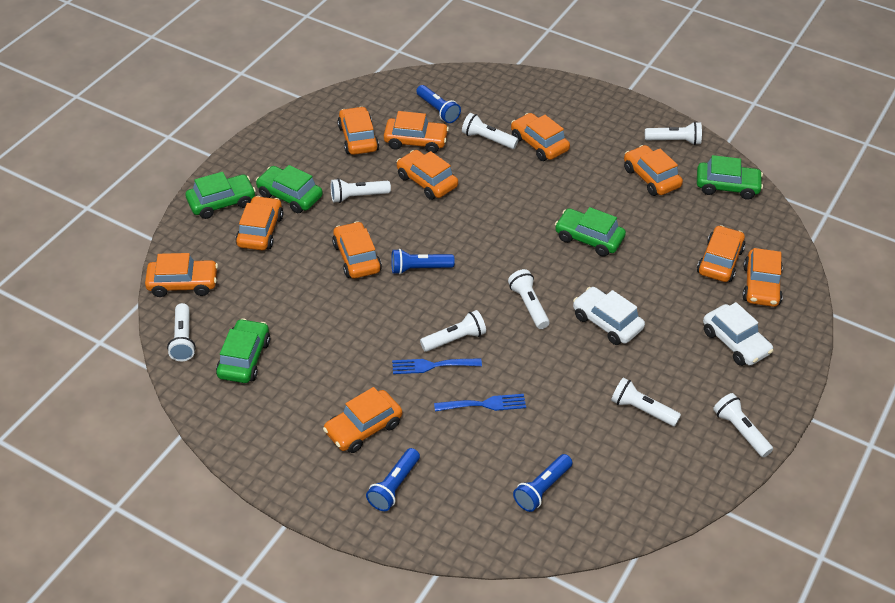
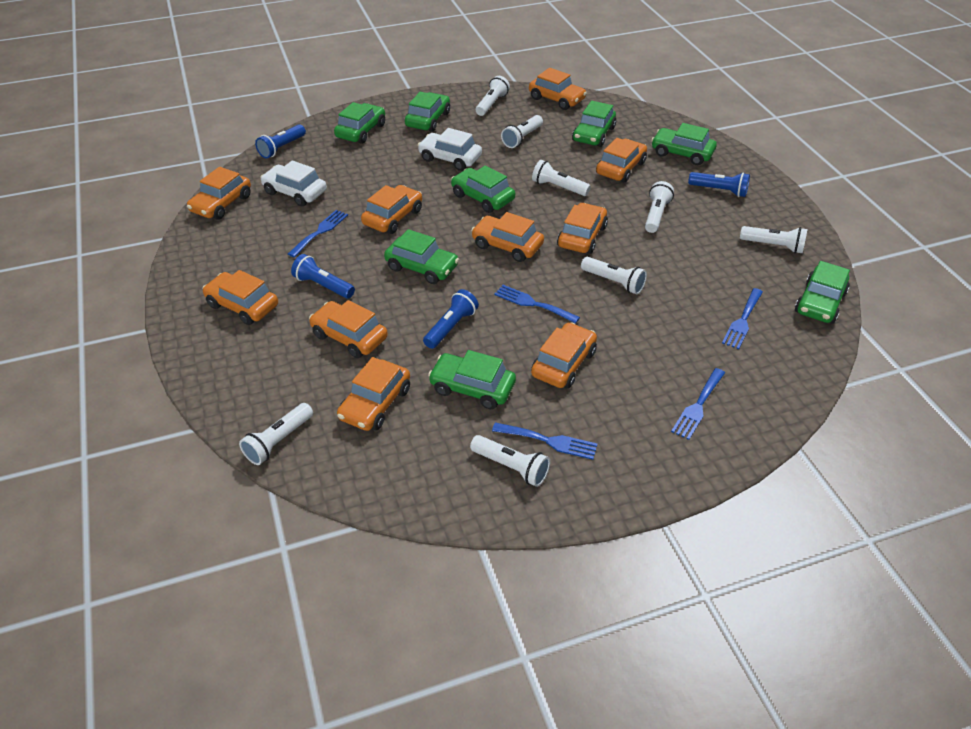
blue fork: [392,358,482,374] [434,394,526,411] = 2 -> [288,210,348,257] [492,422,597,460] [494,285,580,324] [671,368,725,440] [722,288,763,349] = 5
green car: [186,172,256,219] [216,319,270,383] [256,165,323,213] [555,207,626,257] [697,155,763,200] = 5 -> [334,102,385,144] [384,229,459,284] [405,92,450,132] [428,350,516,409] [451,166,515,213] [572,101,616,147] [651,123,717,165] [795,261,850,324] = 8
orange car: [145,253,218,297] [235,196,283,250] [323,387,402,453] [332,221,382,279] [337,106,379,155] [384,111,449,153] [397,150,458,200] [511,113,570,161] [624,145,683,196] [697,225,745,282] [742,248,783,307] = 11 -> [187,167,251,220] [202,270,278,325] [309,300,388,358] [337,357,410,431] [361,185,422,234] [471,212,544,262] [529,68,587,110] [531,322,597,388] [557,203,608,254] [596,138,647,183] = 10

